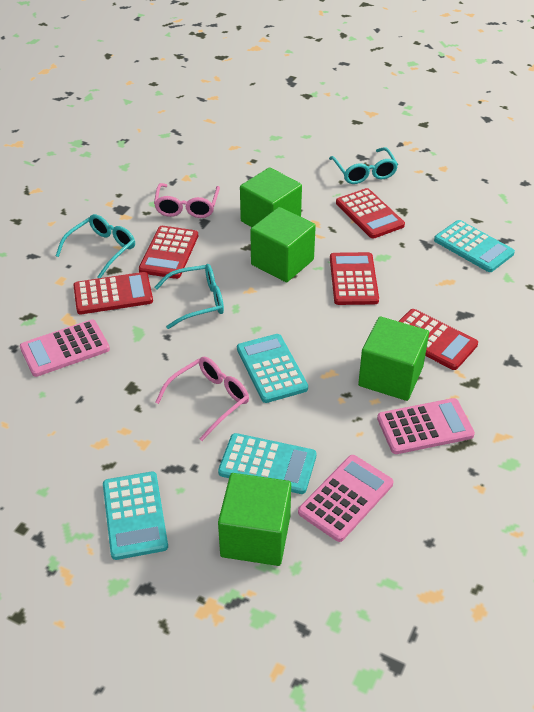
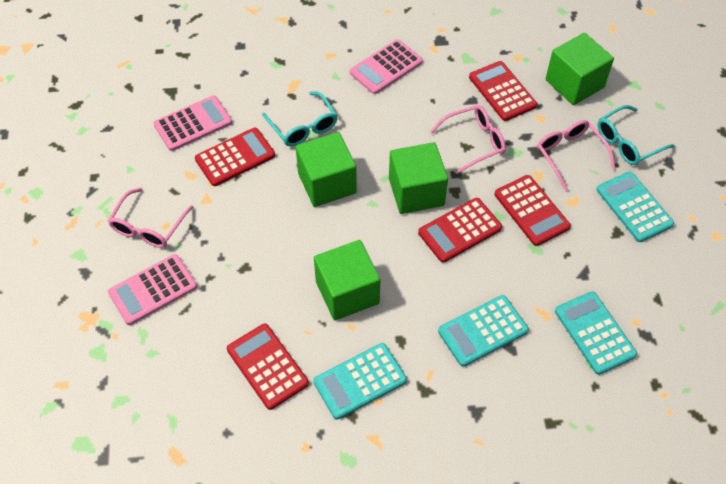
pink glasses: [154,183,220,218] [155,357,249,441] = 2 -> [108,188,193,248] [430,105,506,174] [537,120,615,190] = 3
turquoise glasses: [56,214,135,278] [155,264,224,329] [329,147,398,184] = 3 -> [262,92,338,146] [598,105,675,165] = 2

